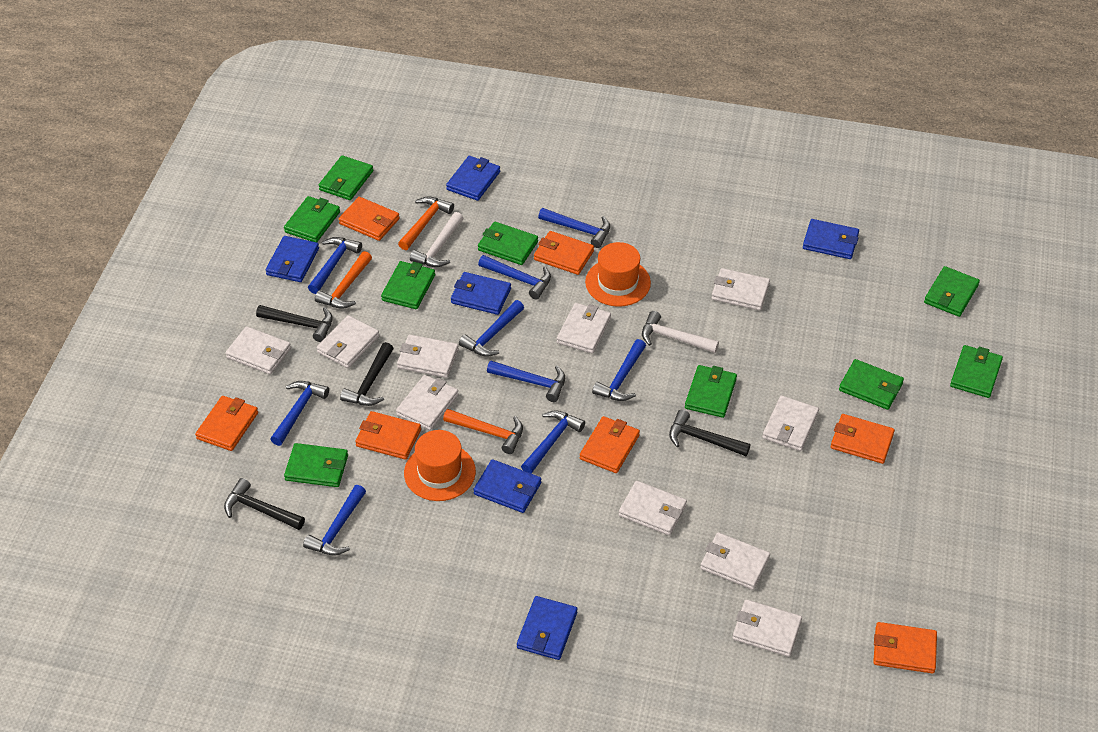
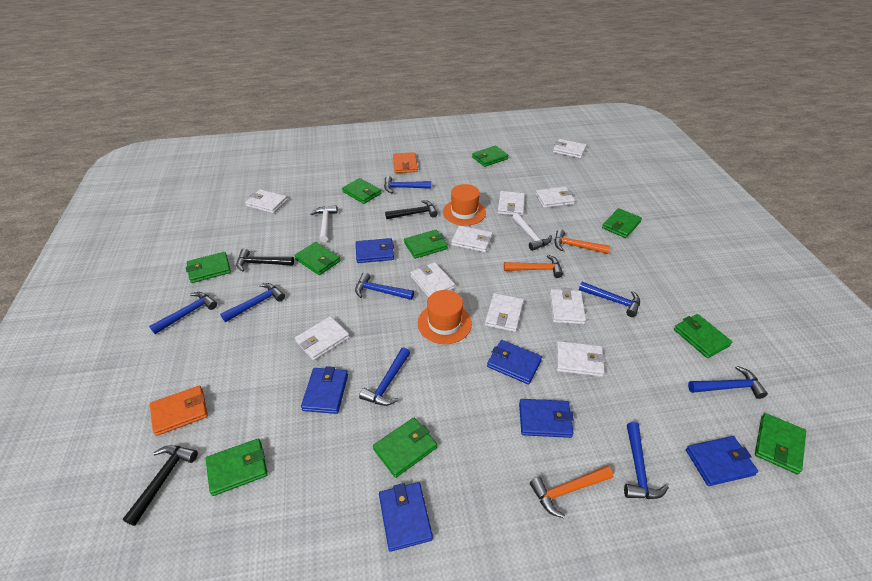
black hammer: [224,478,305,530] [256,305,333,342] [340,342,394,406] [669,409,751,456] = 4 -> [123,445,198,526] [236,248,294,272] [385,200,438,219] = 3
blue hammer: [270,381,329,446] [303,485,366,555] [308,237,362,294] [459,300,524,357] [478,255,551,300] [487,361,565,402] [521,410,585,474] [538,208,610,248] [592,339,646,401] = 9 -> [149,292,217,334] [220,283,285,322] [355,272,414,300] [359,347,410,406] [384,176,431,193] [579,282,640,317] [624,422,669,499] [688,366,768,399] = 8
green wallet: [284,196,340,242] [284,443,348,487] [319,155,373,200] [381,261,435,309] [478,222,538,265] [685,365,737,418] [839,359,904,410] [924,266,980,317] [950,345,1003,398] = 9 -> [186,252,231,283] [206,439,268,496] [294,242,340,275] [342,178,381,204] [373,418,437,478] [404,230,448,259] [472,146,509,167] [602,208,642,238] [674,314,732,358] [755,413,806,474] = 10
orange wallet: [195,396,258,451] [339,197,400,241] [355,411,421,460] [534,231,594,275] [580,416,640,473] [831,414,895,464] [873,622,937,673] = 7 -> [150,385,208,436] [393,152,418,173] = 2

